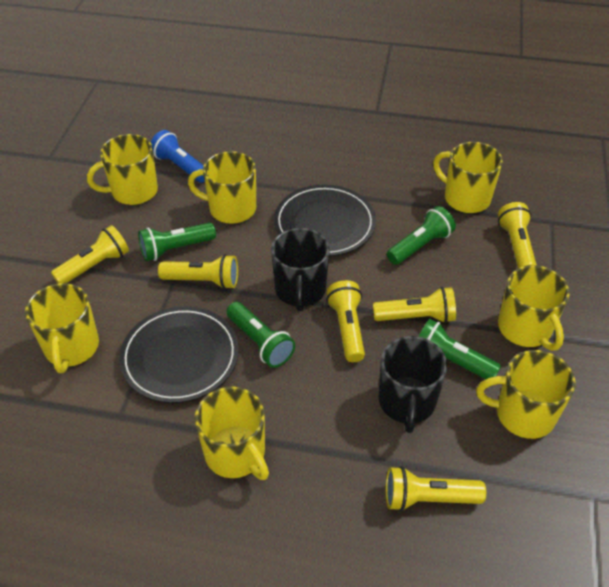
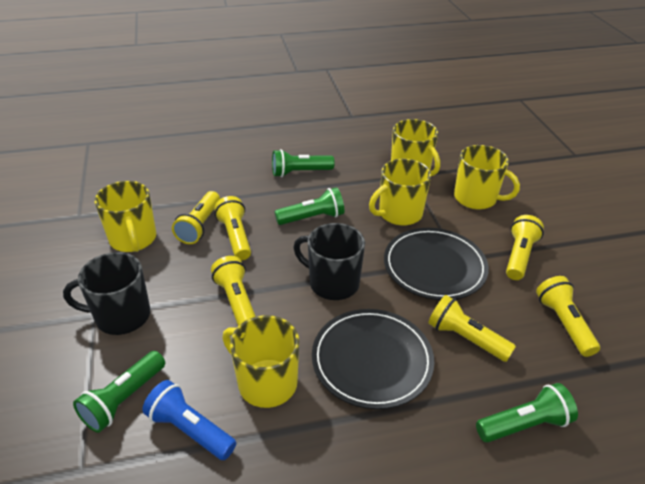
yellow mug: [25,283,99,373] [87,134,158,205] [188,151,256,224] [195,386,269,480] [433,142,503,213] [476,350,575,439] [498,265,570,351] = 7 -> [95,181,156,252] [222,315,299,408] [369,159,431,226] [391,119,440,176] [454,145,520,209] = 5

